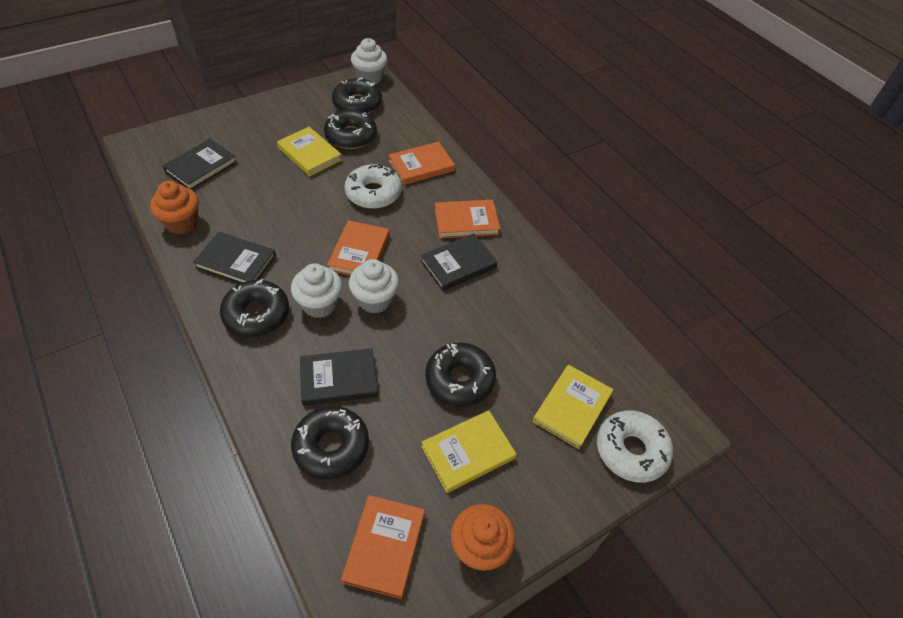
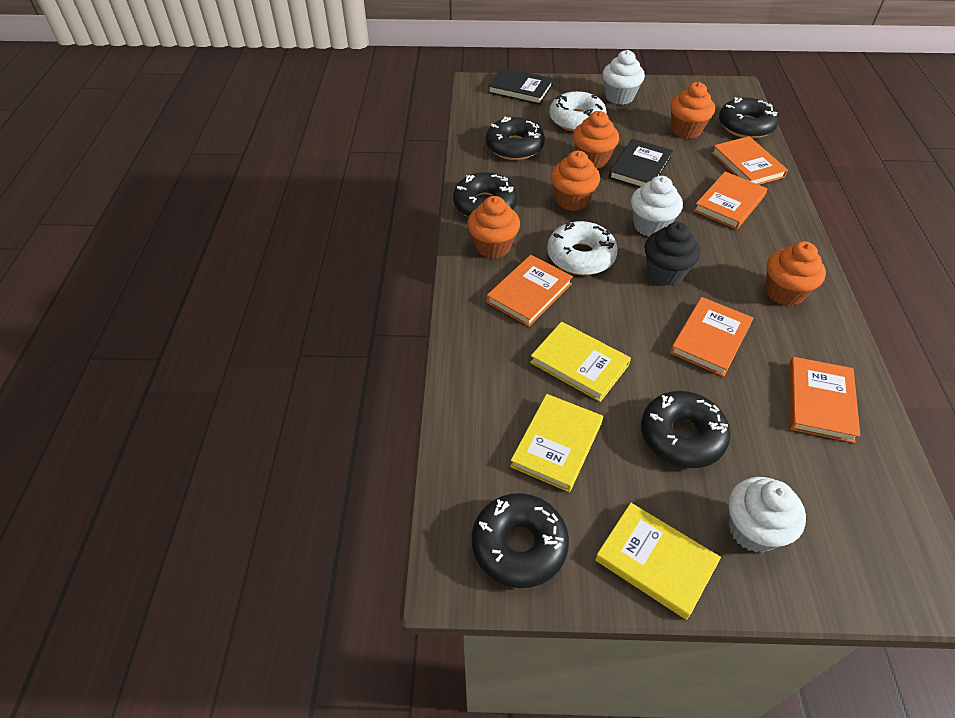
black book: [163,139,237,190] [193,232,276,284] [300,348,378,406] [421,234,497,291] = 4 -> [488,68,553,105] [609,139,673,188] = 2
black cupcake: none = 0 -> [645,222,700,286] = 1
orange book: [327,220,389,276] [341,495,425,599] [388,142,455,185] [435,200,500,239] = 4 -> [487,255,573,327] [670,297,754,377] [694,172,767,230] [711,136,788,185] [789,357,860,443] = 5
orange cupcake: [150,181,199,234] [451,504,516,571] = 2 -> [467,196,520,258] [551,151,600,211] [573,111,619,169] [670,82,715,139] [765,241,826,306] = 5

